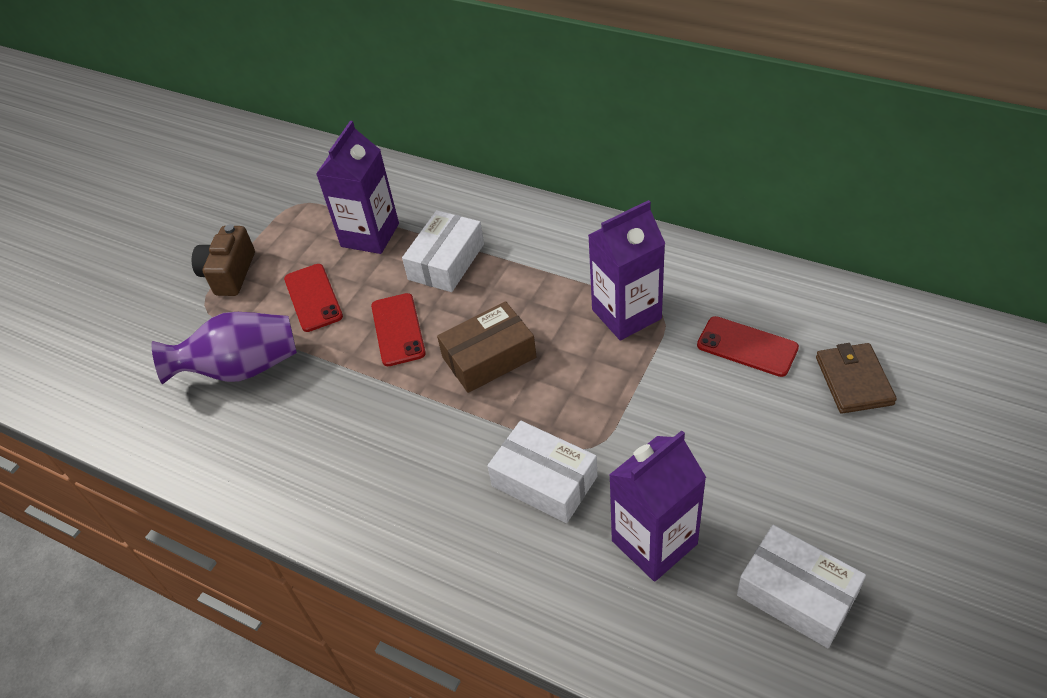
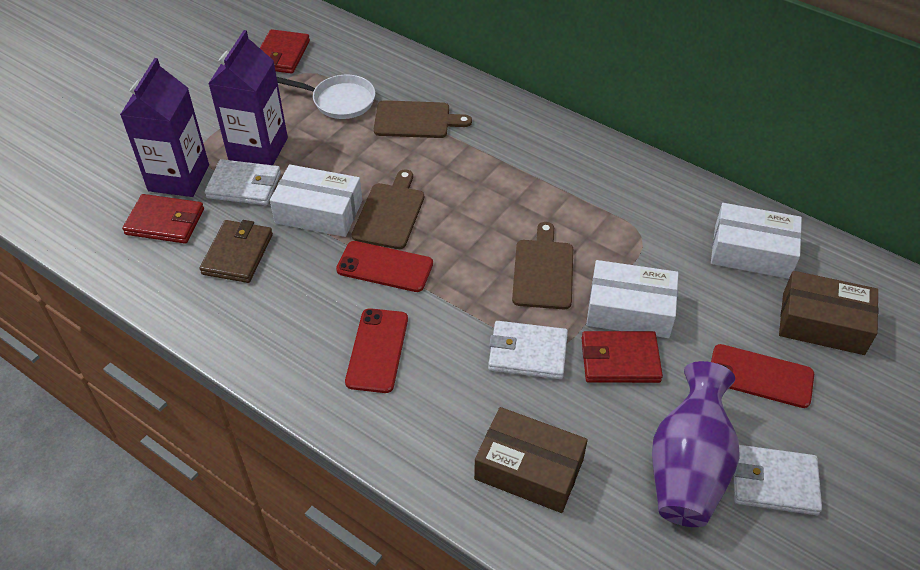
brown box: [437,302,537,393] = 1 -> [474,407,588,513] [779,271,879,355] = 2
brown camera: [192,224,255,296] = 1 -> none = 0
brown cutting board: none = 0 -> [352,170,424,249] [374,100,472,138] [512,222,573,309] = 3
purple carton: [316,121,399,254] [588,200,665,341] [609,430,706,582] = 3 -> [120,58,209,197] [208,30,288,165] = 2
red wallet: none = 0 -> [122,194,204,244] [260,29,310,74] [582,331,663,383] = 3
white pan: none = 0 -> [277,75,375,119] = 1
white wallet: none = 0 -> [205,159,281,205] [488,321,568,379] [734,445,822,515] = 3

